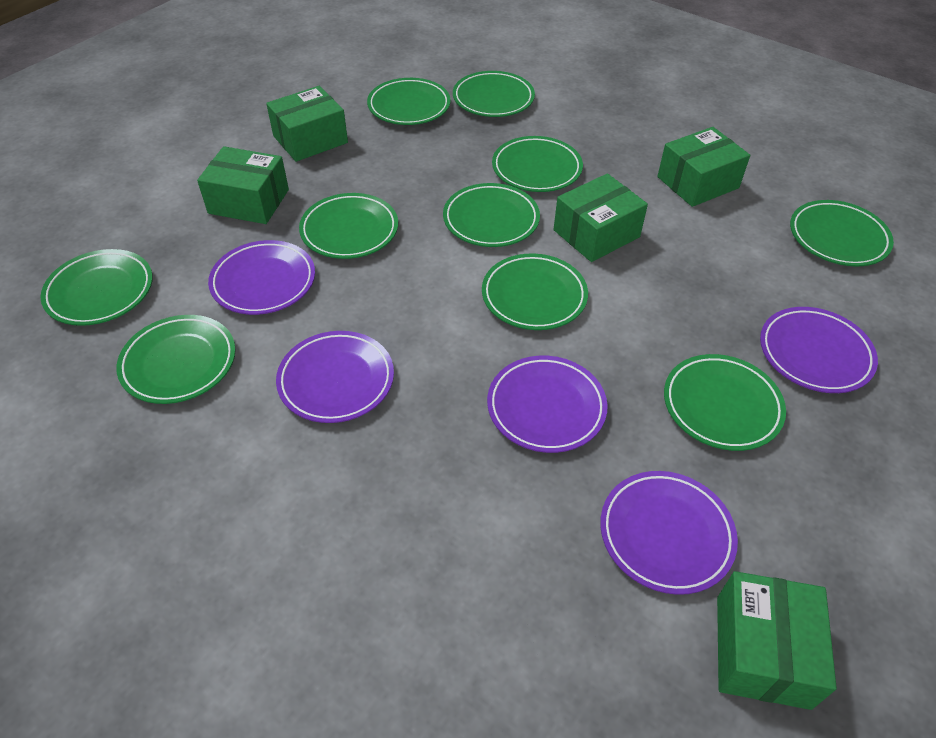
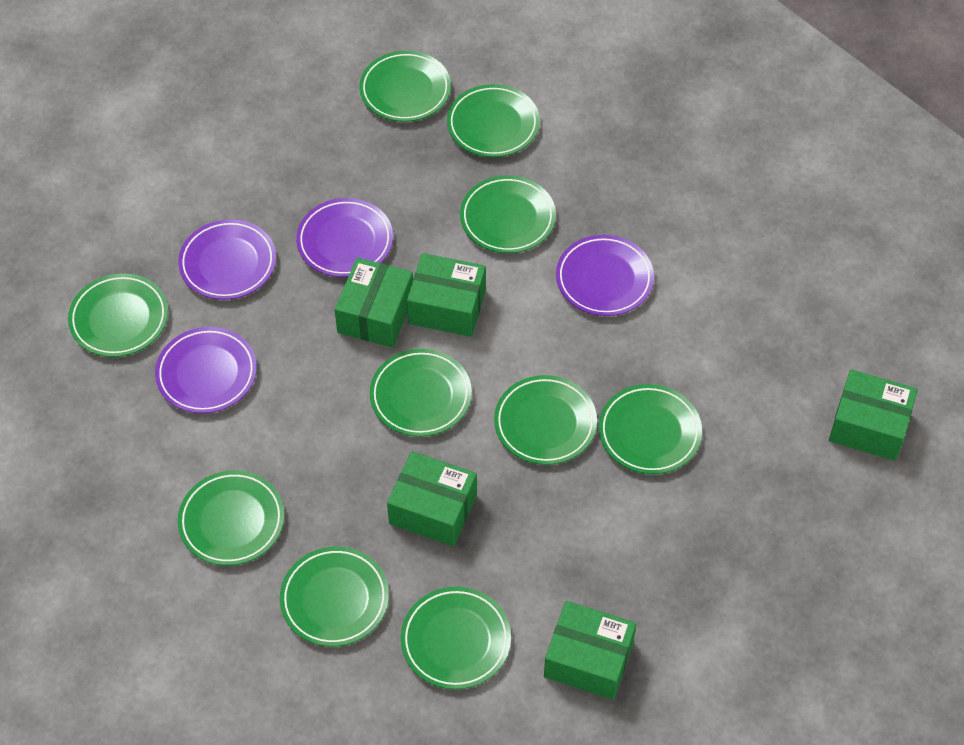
purple plate: [208,240,315,315] [276,331,394,423] [487,356,608,453] [600,471,738,595] [760,307,878,393] = 5 -> [155,327,257,414] [178,219,276,300] [296,198,393,277] [556,235,654,316] = 4

